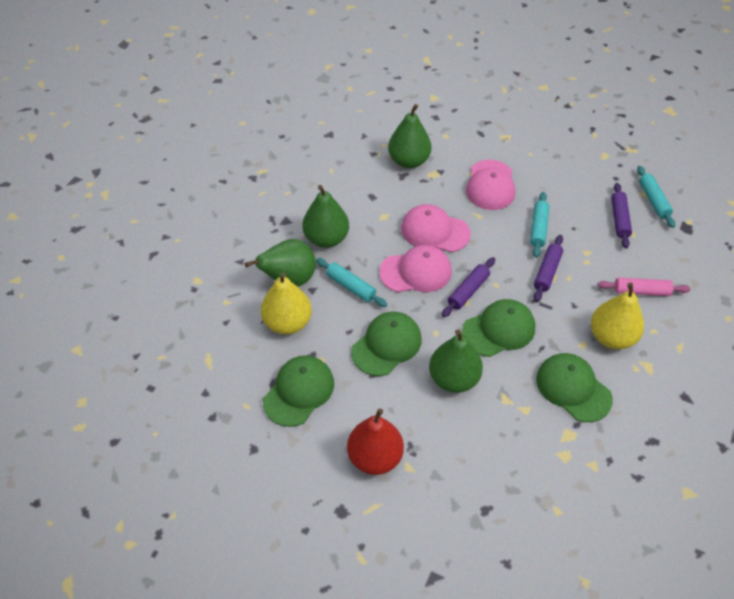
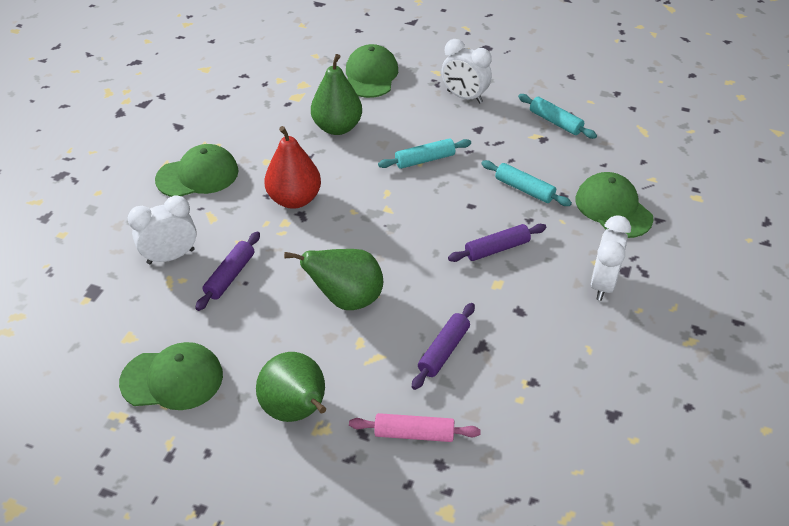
green pear: [245,239,316,287] [302,185,349,248] [388,104,431,168] [429,330,483,393] = 4 -> [256,352,326,422] [284,249,383,310] [311,54,362,135] = 3
pink cap: [379,245,452,292] [401,204,471,252] [466,160,515,210] = 3 -> none = 0
white clock: none = 0 -> [128,195,197,264] [441,39,492,104] [590,215,631,301] = 3
yellow pear: [261,272,312,335] [591,282,644,349] = 2 -> none = 0

